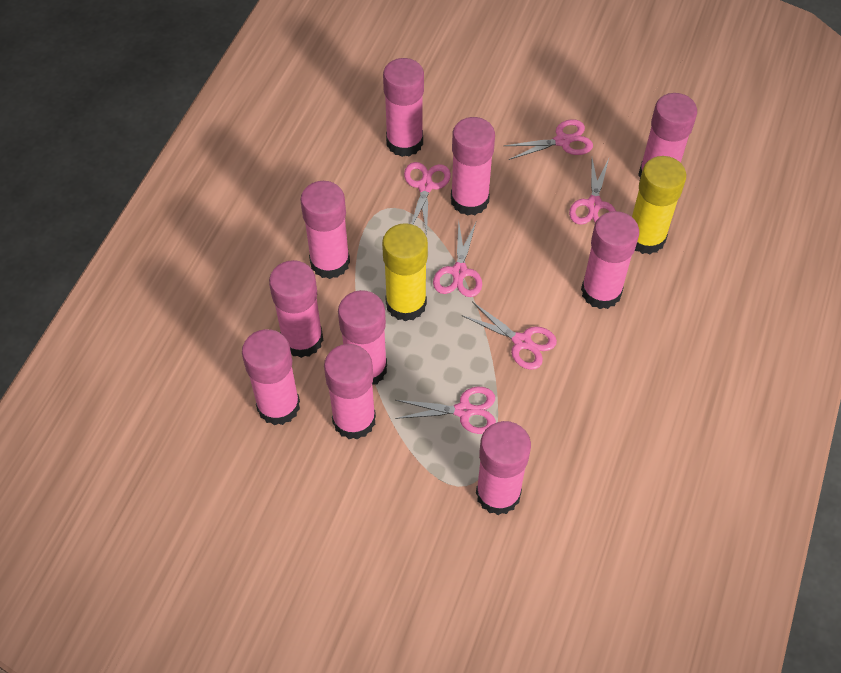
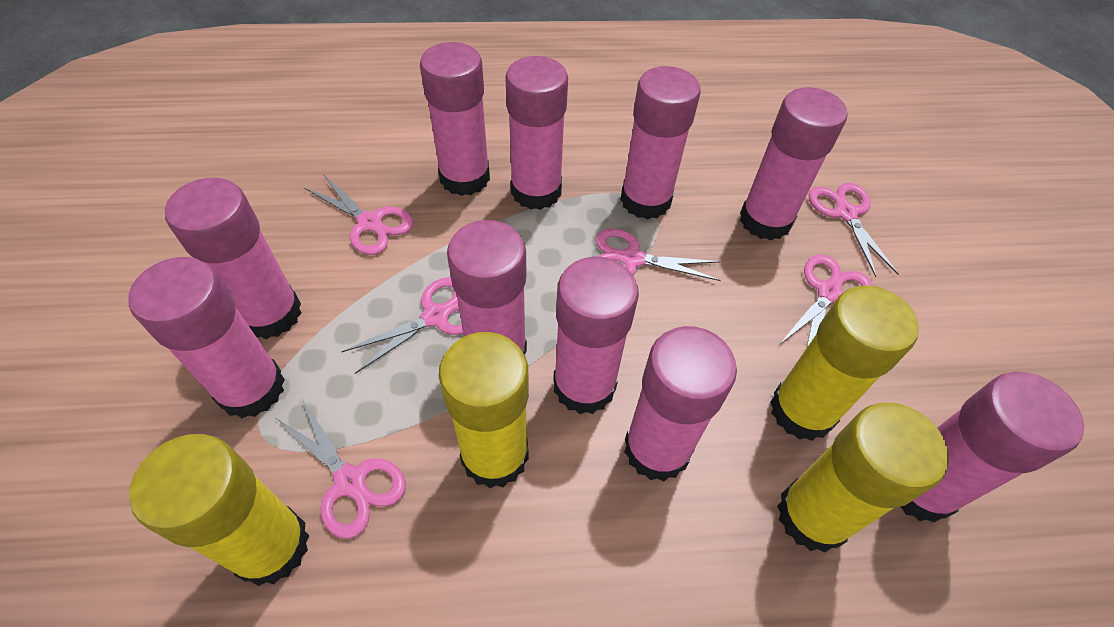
yellow glue stick: [382,223,428,322] [632,156,686,254] = 2 -> [129,434,309,586] [438,332,529,488] [770,285,919,441] [777,403,949,552] = 4

